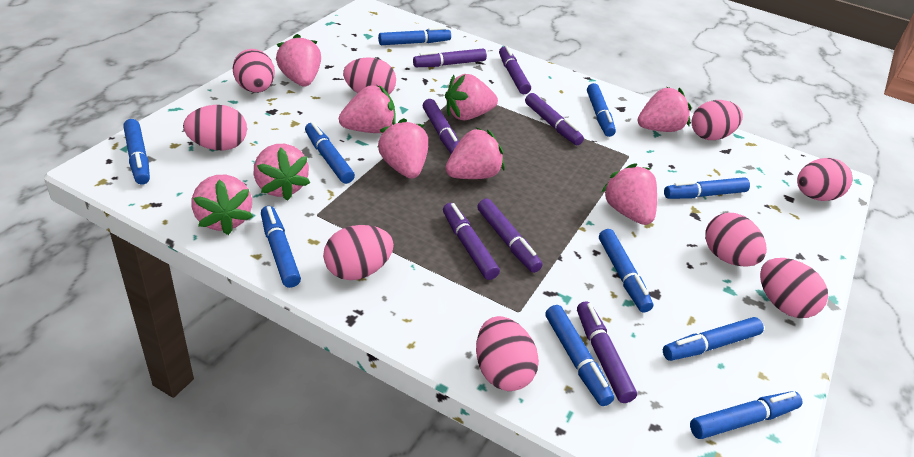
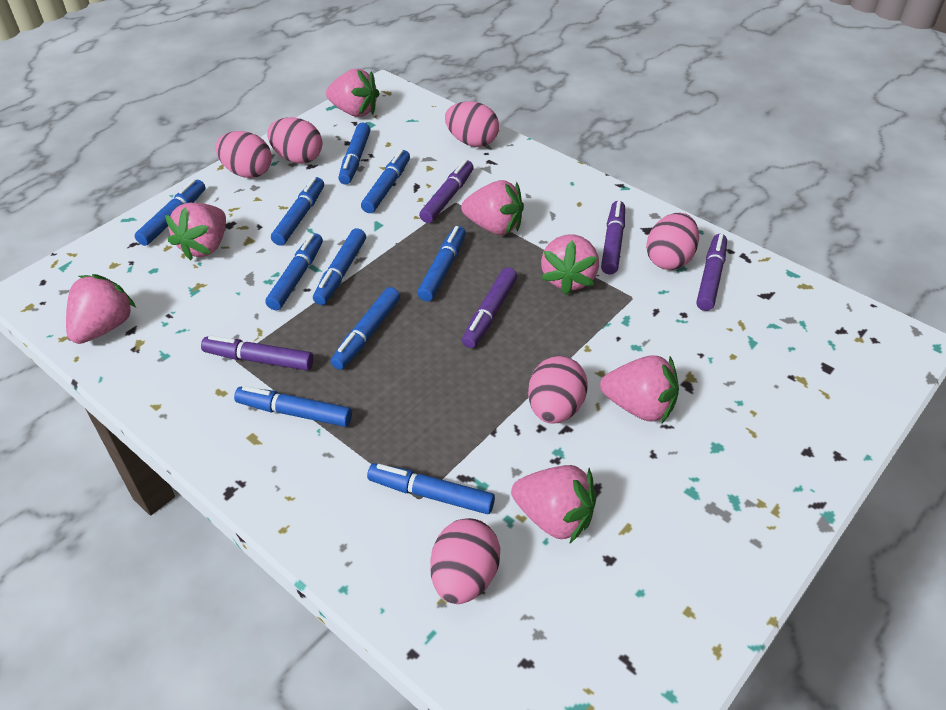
pink egg: [183,105,247,150] [232,49,275,93] [323,225,394,280] [343,57,396,94] [476,316,539,391] [692,100,743,140] [705,213,767,267] [760,258,828,318] [797,158,853,201] = 9 -> [215,131,272,178] [267,117,322,164] [430,518,500,604] [445,101,499,147] [528,356,588,424] [646,213,699,270] = 6
pink strawberry: [192,175,253,235] [254,144,310,201] [276,34,321,86] [339,85,396,133] [378,118,428,179] [445,74,498,121] [445,128,505,179] [601,163,657,225] [638,87,692,132] = 9 -> [66,274,136,344] [165,203,226,261] [326,69,380,117] [461,180,524,235] [511,465,596,544] [541,234,599,295] [600,355,679,423] = 7
purple marker: [413,49,487,67] [423,99,459,154] [443,203,500,280] [477,198,543,273] [499,46,531,94] [525,93,584,145] [577,301,637,403] = 7 -> [201,335,314,371] [419,160,474,223] [462,267,517,348] [601,201,625,274] [696,234,727,311] = 5

